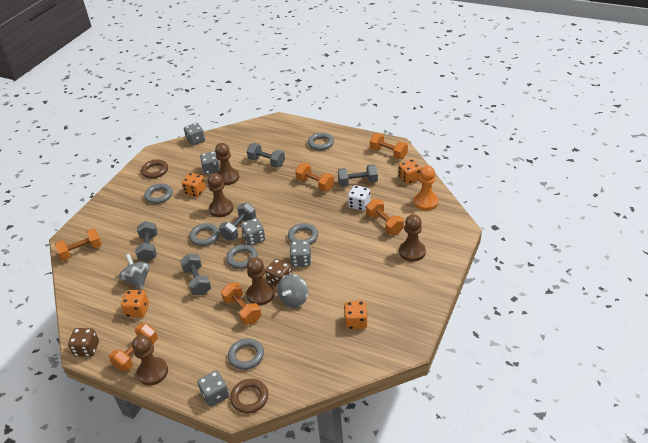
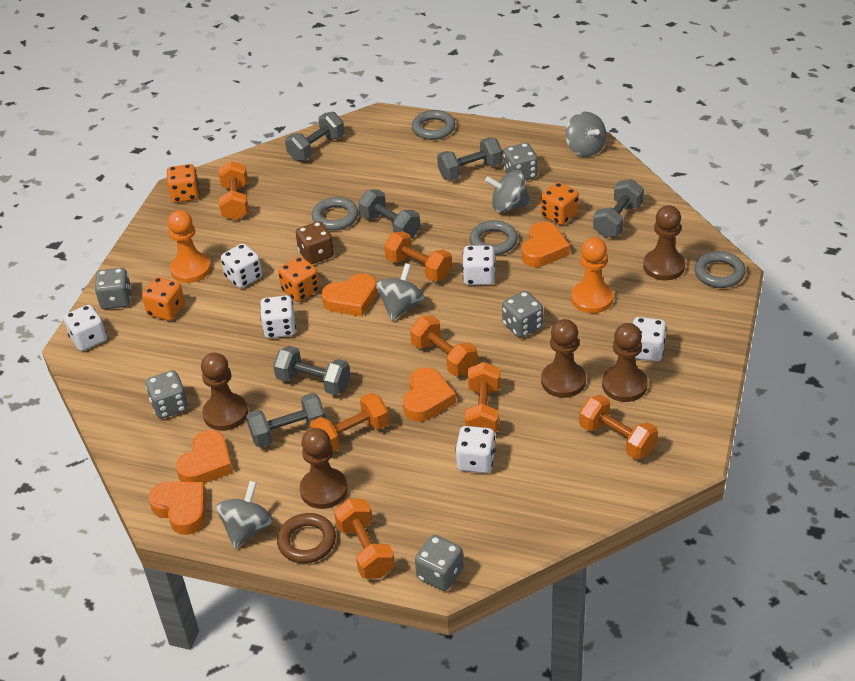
brown dice: [68,328,99,357] [265,259,292,287] = 2 -> [295,221,334,264] = 1
brown ring: [141,159,168,178] [230,379,268,413] = 2 -> [277,513,336,563] = 1
grey dumbbell: [135,221,157,262] [180,254,211,295] [219,203,256,240] [247,143,285,167] [338,164,378,187] = 5 -> [246,393,326,448] [273,346,350,395] [285,112,344,161] [358,189,421,239] [437,137,503,180] [593,179,644,238] = 6
grey ring: [144,183,173,204] [189,223,220,246] [226,244,258,269] [228,338,264,370] [288,223,318,245] [308,132,334,150] = 6 -> [312,197,358,231] [412,110,455,140] [470,220,518,255] [694,251,746,288] = 4
grey spinning top: [119,254,150,289] [277,274,308,308] = 2 -> [216,481,273,549] [376,263,424,321] [485,170,531,213] [565,112,606,157] = 4
orange dumbbell: [55,228,102,261] [109,324,158,371] [221,283,261,325] [295,163,334,192] [366,199,404,235] [370,133,408,159] = 6 -> [219,161,249,220] [310,393,389,452] [334,499,395,579] [384,231,452,282] [410,316,478,376] [465,362,500,433] [579,395,658,459] = 7
orange heart: none = 0 -> [149,482,206,535] [176,430,233,483] [321,273,377,317] [403,367,456,422] [522,222,570,267] = 5
orange pawn: [414,166,439,211] = 1 -> [168,210,211,283] [571,237,614,313] = 2
white dice: [348,185,370,211] = 1 -> [63,305,107,351] [221,244,262,288] [260,295,296,338] [455,426,496,473] [462,245,495,285] [633,317,667,362] = 6

